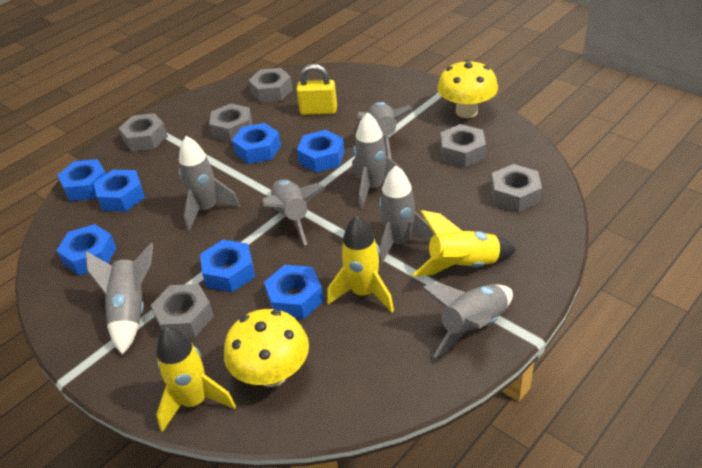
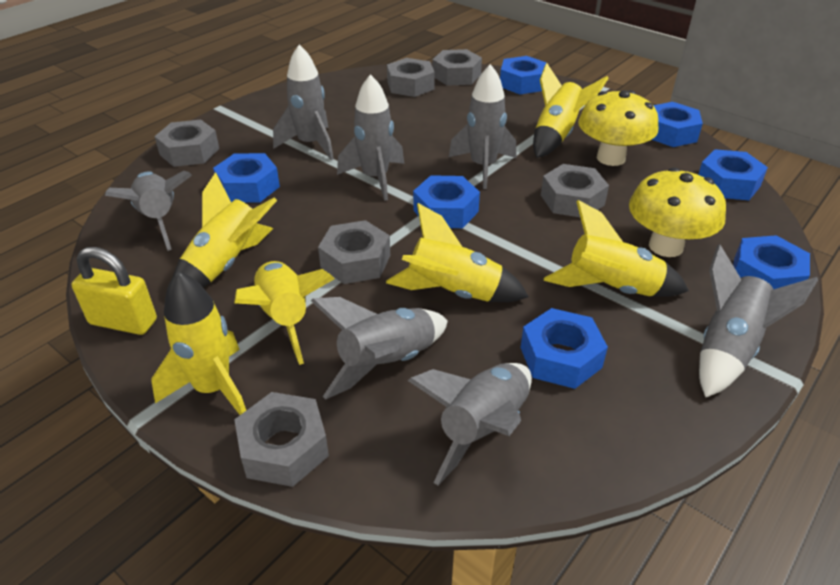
yellow rocket: [156,327,236,432] [327,216,394,313] [413,210,516,277] = 3 -> [152,271,246,415] [172,172,277,287] [234,261,335,365] [386,203,529,302] [533,63,609,158] [544,200,689,297] = 6

